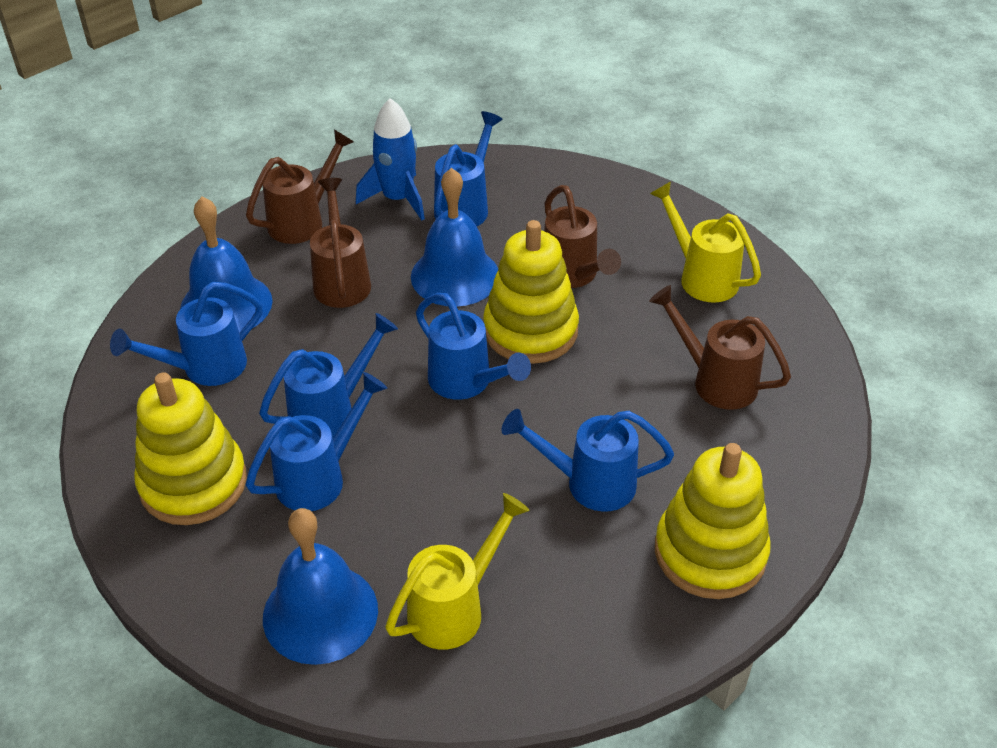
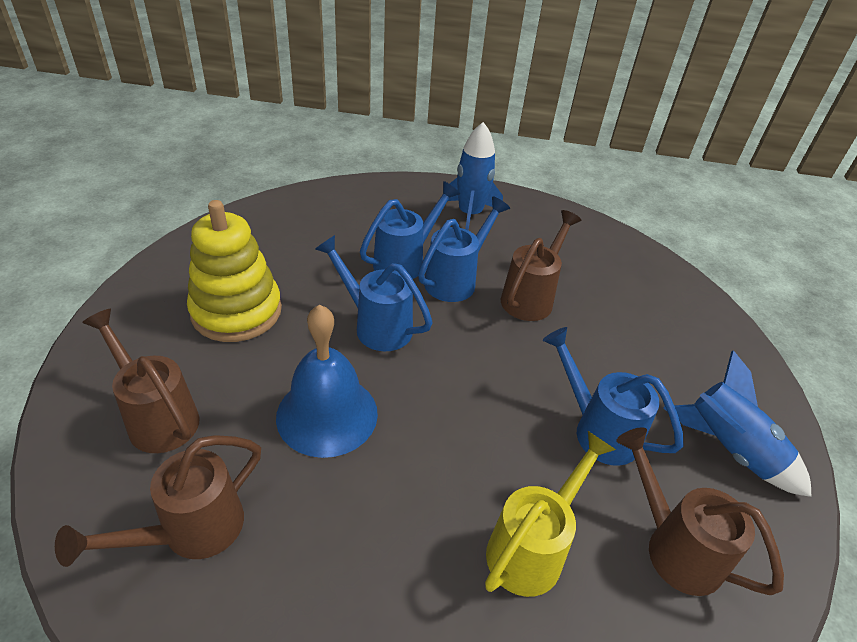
blue bell: [180,197,273,333] [263,508,378,665] [411,168,498,307] = 3 -> [276,304,378,458] = 1
blue rocket: [356,98,425,220] = 1 -> [448,122,503,230] [663,350,812,497] = 2
blue watering can: [110,282,263,386] [246,372,387,511] [259,313,398,437] [416,293,531,400] [434,111,503,226] [502,409,674,511] = 6 -> [315,235,432,351] [360,181,460,279] [418,197,510,302] [543,327,684,466] = 4
yellow stacking toy: [134,372,247,525] [483,220,579,364] [655,443,770,599] = 3 -> [187,200,282,342] = 1
yellow watering can: [385,493,530,650] [650,181,761,303] = 2 -> [485,431,616,597] = 1

